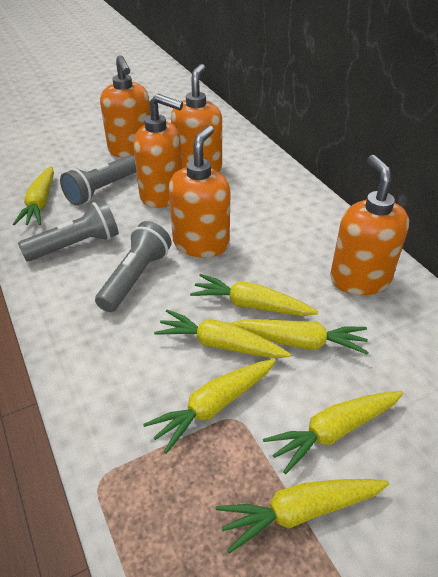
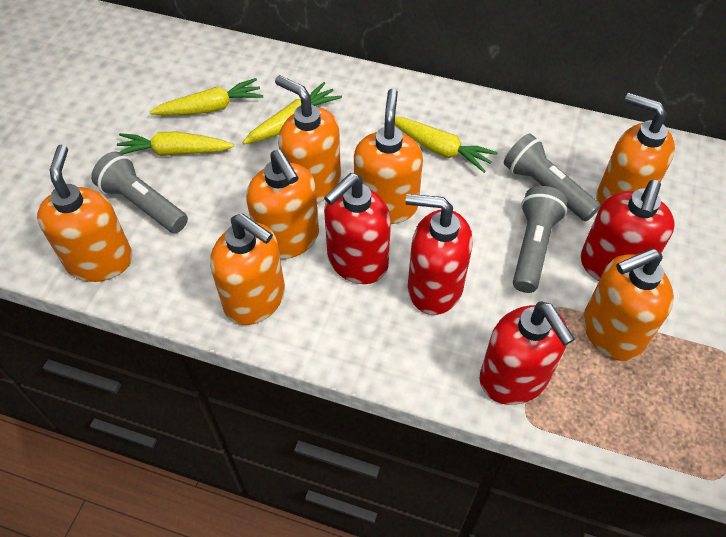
orange soap dispenser: [100,55,150,158] [133,94,183,208] [169,125,231,258] [171,64,222,172] [330,155,409,295] = 5 -> [37,145,133,282] [210,213,285,325] [246,150,319,259] [275,75,341,203] [354,89,423,224] [583,248,674,361] [596,93,675,205] = 7
red soap dispenser: none = 0 -> [324,173,391,284] [406,194,473,315] [479,302,575,405] [581,180,675,281] = 4
yellow carrot: [13,166,54,226] [143,359,276,454] [154,310,291,359] [190,274,318,316] [216,479,389,554] [231,319,369,355] [263,391,403,474] = 7 -> [117,132,234,156] [150,78,263,115] [242,82,342,144] [395,117,498,173] = 4

